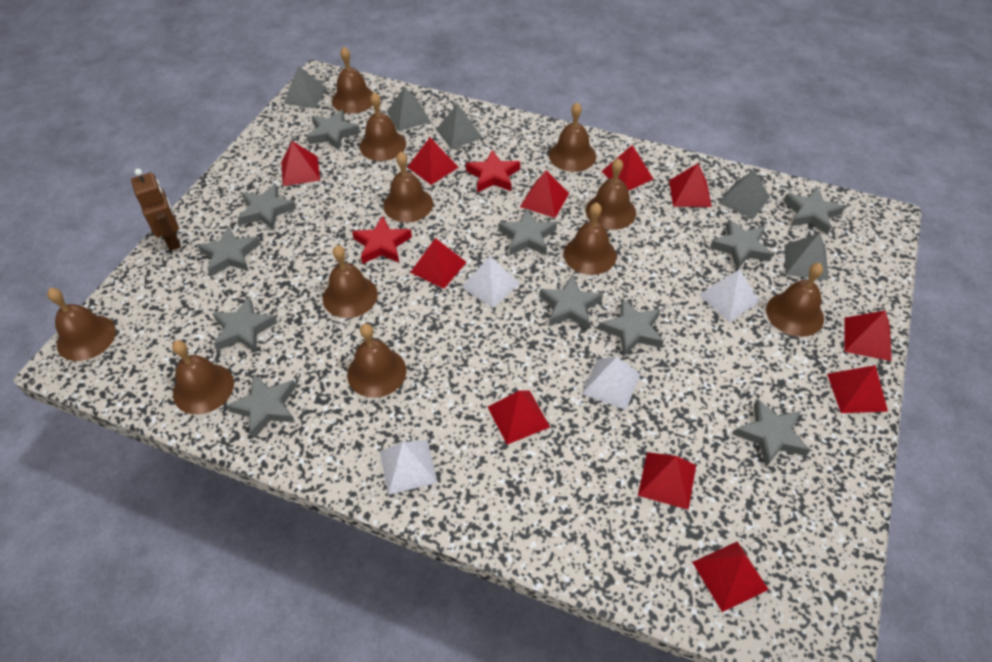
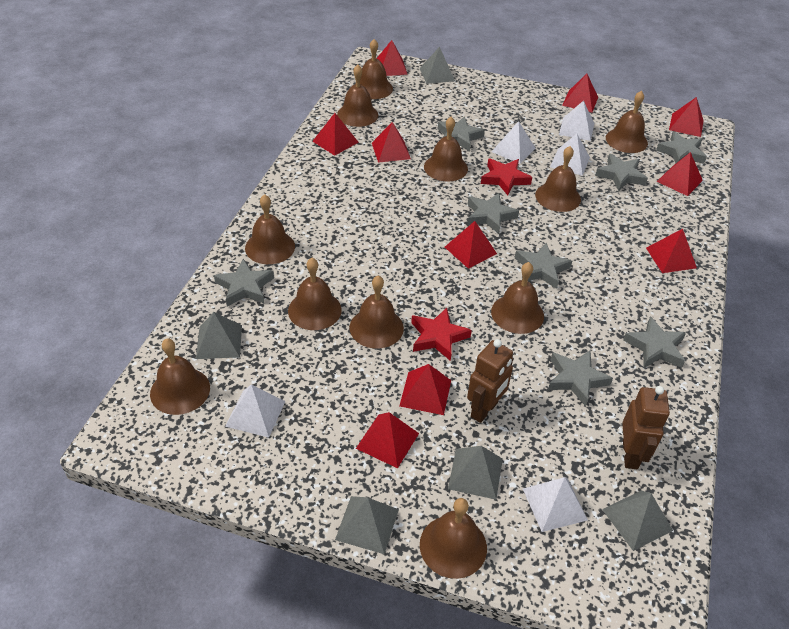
brown robot: [131,169,181,251] = 1 -> [467,339,513,423] [622,386,670,469] = 2
grey star: [197,227,260,277] [212,296,278,353] [226,374,296,439] [238,184,296,230] [307,110,360,150] [498,208,557,255] [539,275,603,330] [599,298,664,356] [710,219,773,270] [734,399,810,467] [783,187,845,234] = 11 -> [214,259,274,307] [438,117,485,151] [467,193,519,234] [515,243,572,289] [548,350,613,406] [595,154,648,191] [623,316,686,368] [656,131,707,164] = 8
red pyramid: [281,141,320,186] [408,137,459,185] [410,238,467,289] [488,390,550,445] [520,170,569,218] [601,145,653,191] [638,452,696,510] [669,163,712,207] [692,541,769,612] [827,365,888,413] [844,310,892,361] = 11 -> [312,113,359,156] [356,412,419,468] [372,122,411,163] [376,40,408,76] [399,364,451,415] [445,221,497,269] [562,74,598,113] [646,229,697,273] [657,152,703,196] [669,97,704,137] = 10
white pyramid: [380,440,438,495] [462,256,520,308] [582,357,641,410] [699,269,759,322] = 4 -> [225,385,285,438] [492,121,536,164] [523,477,588,532] [550,134,590,176] [559,101,594,141] = 5

